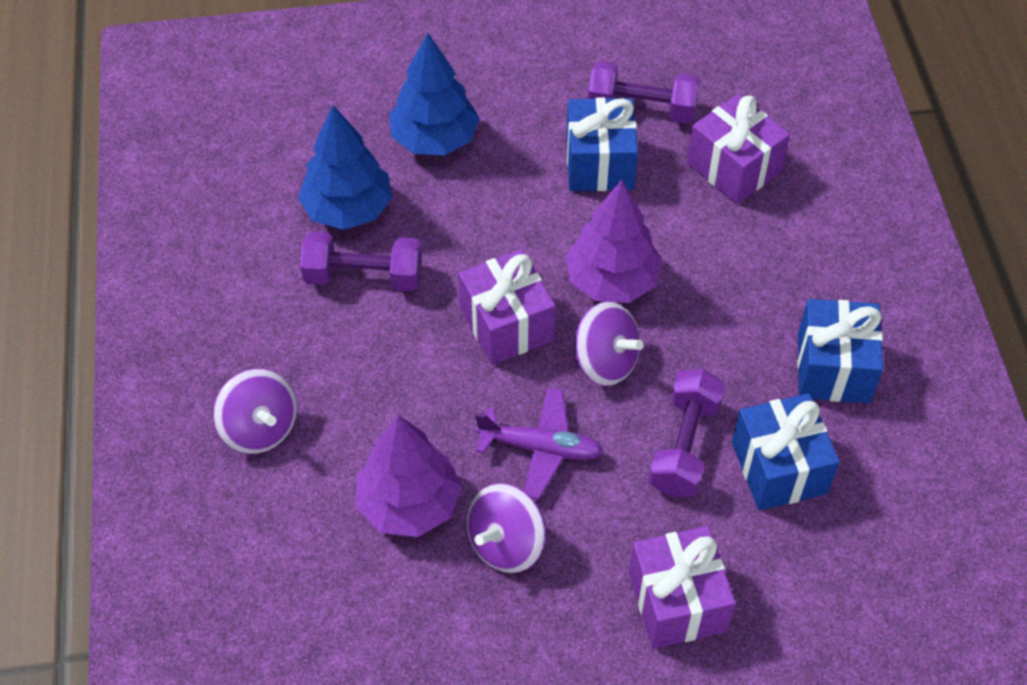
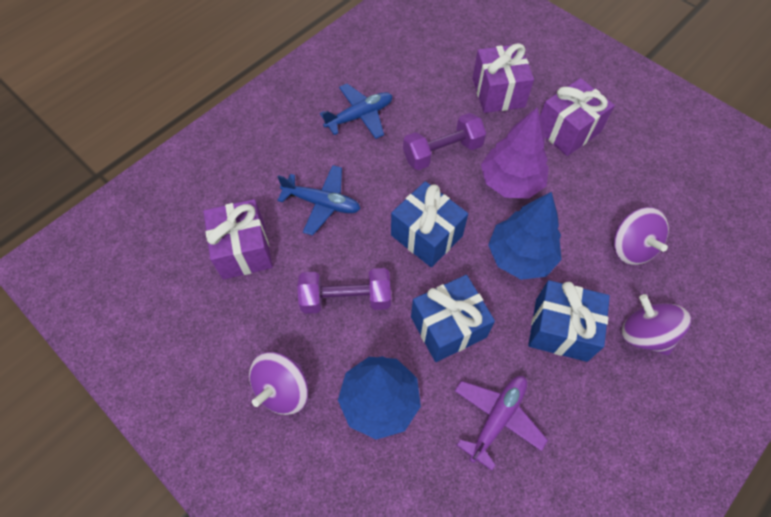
blue plane: none = 0 -> [277,165,361,236] [320,84,392,139] = 2
purple dumbbell: [300,231,422,291] [588,61,700,123] [648,369,725,497] = 3 -> [297,268,391,314] [403,113,486,170] = 2
purple tree: [356,415,462,537] [565,179,662,303] = 2 -> [481,108,549,199] = 1

